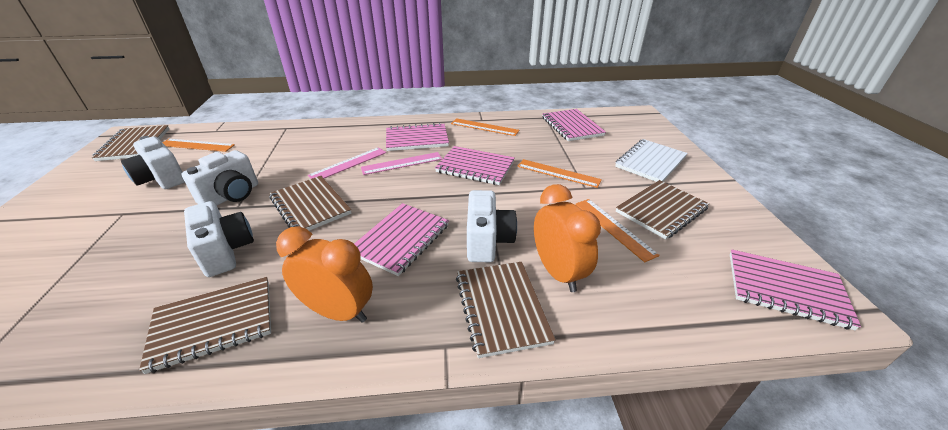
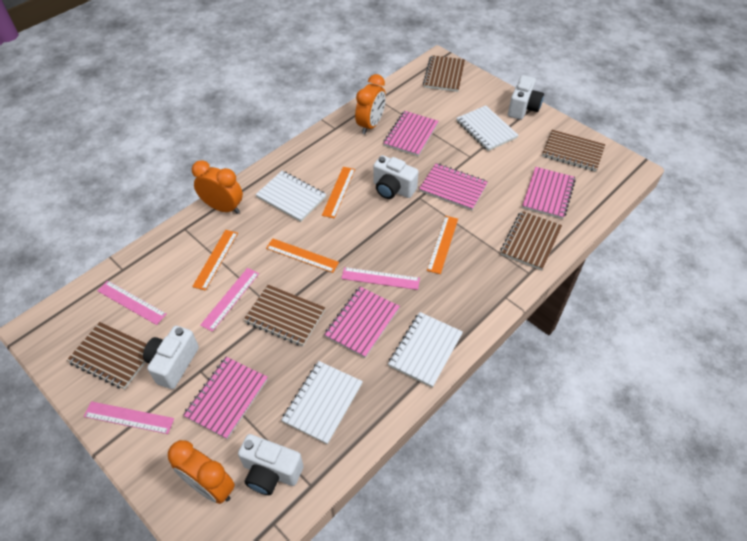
orange clock: [276,226,373,323] [534,184,601,292] = 2 -> [168,440,235,504] [192,160,243,214] [355,74,386,134] = 3
pink ruler: [308,147,386,179] [361,152,442,175] = 2 -> [84,401,174,434] [97,281,167,325] [200,268,259,332] [341,267,420,290] = 4
white notebook: [615,139,688,182] = 1 -> [255,171,327,222] [281,361,363,444] [388,312,463,388] [456,105,519,151] = 4

